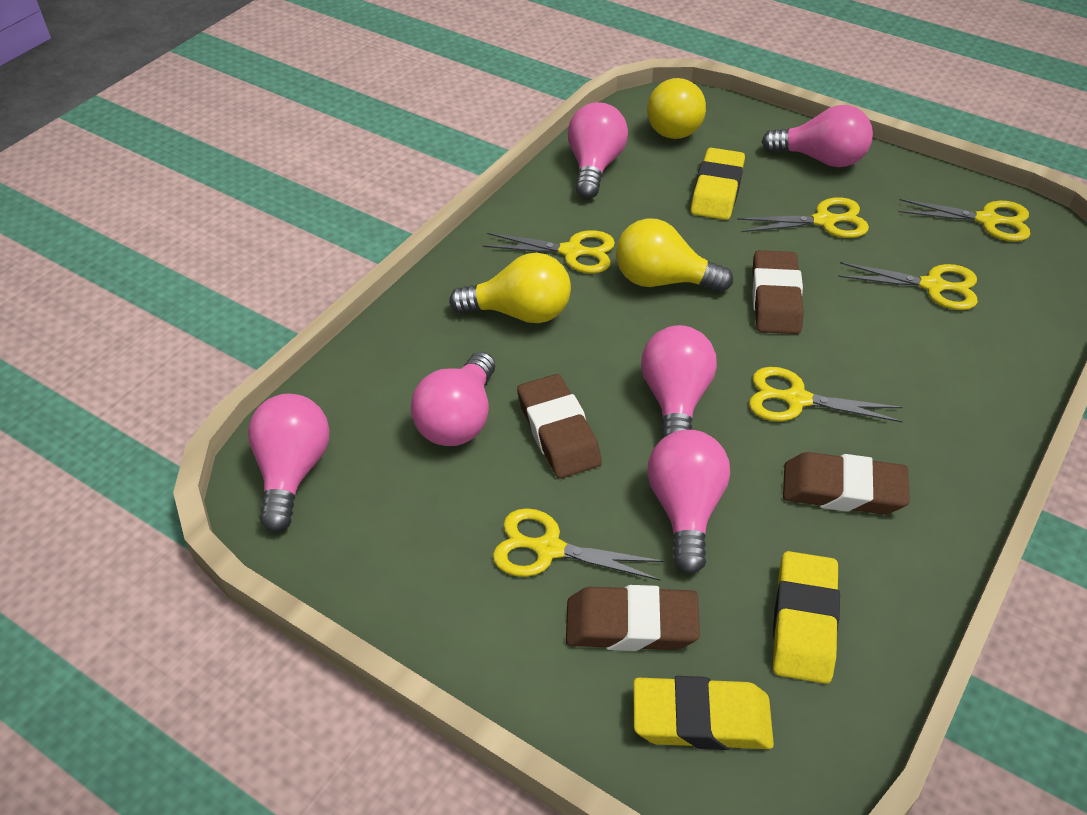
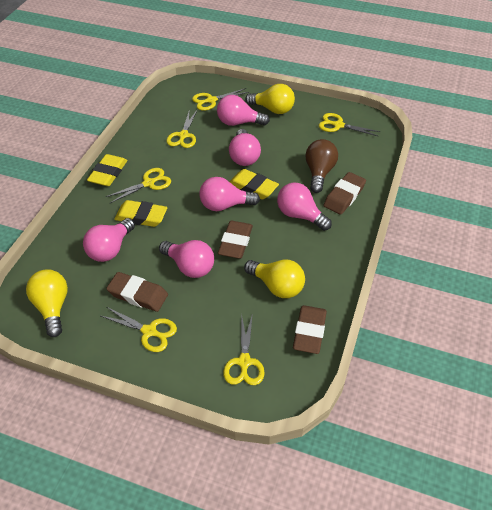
brown light bulb: none = 0 -> [305,139,338,193] = 1

